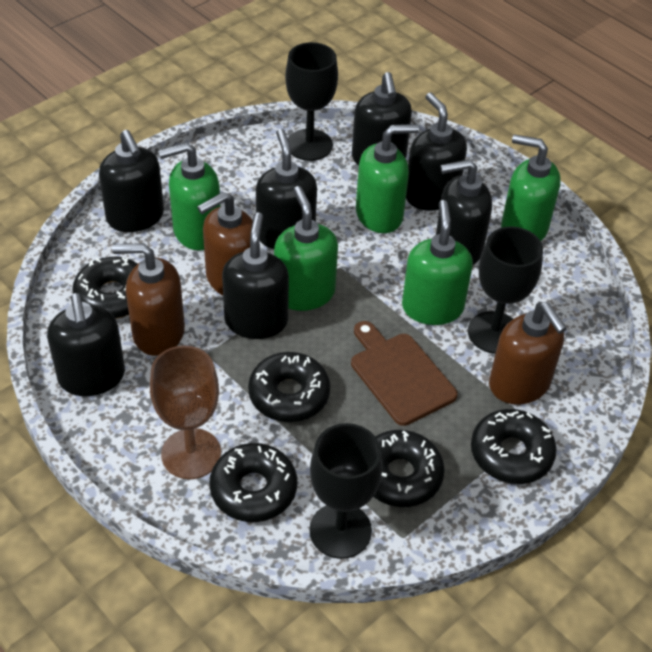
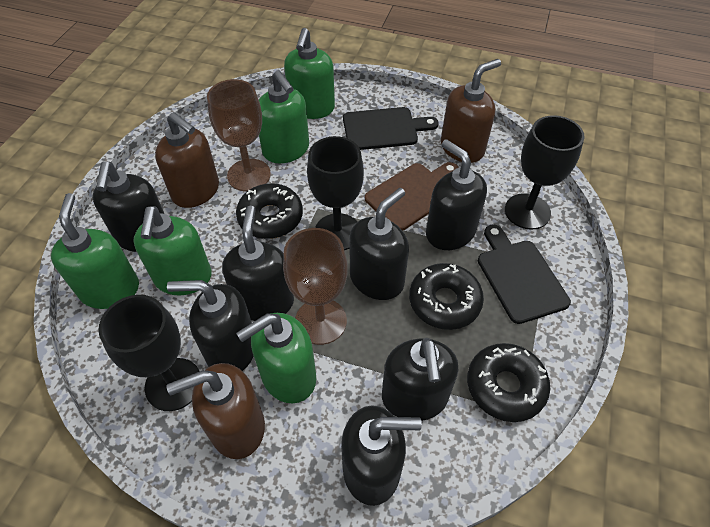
black cutting board: none = 0 -> [343,107,439,150] [478,224,571,324] = 2
black donut: [72,257,138,319] [209,443,297,522] [248,352,330,422] [373,430,445,507] [471,409,557,484] = 5 -> [236,183,303,239] [409,263,484,330] [467,343,550,422] = 3
brown goblet: [150,345,221,479] = 1 -> [207,79,271,191] [283,228,348,345] = 2

